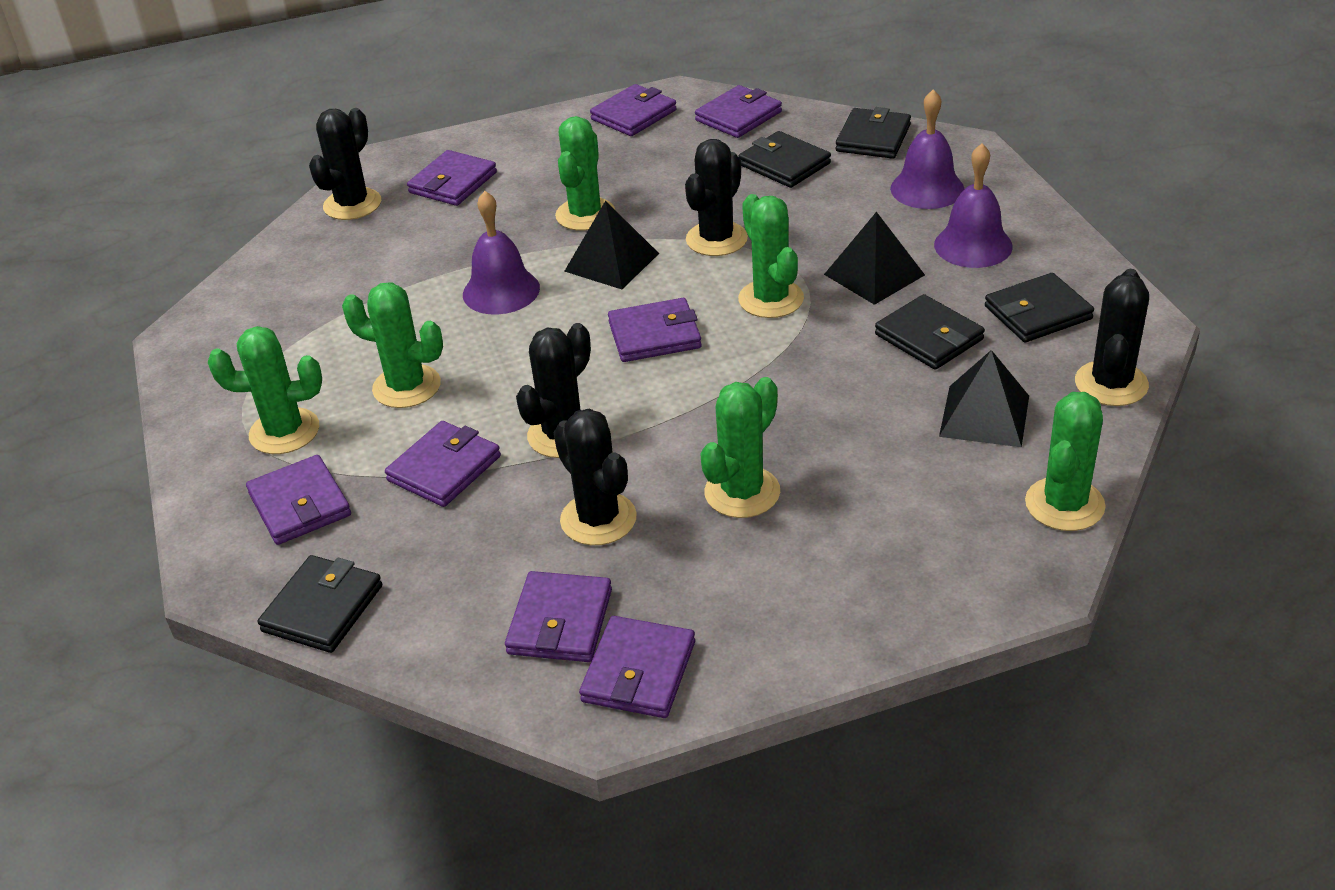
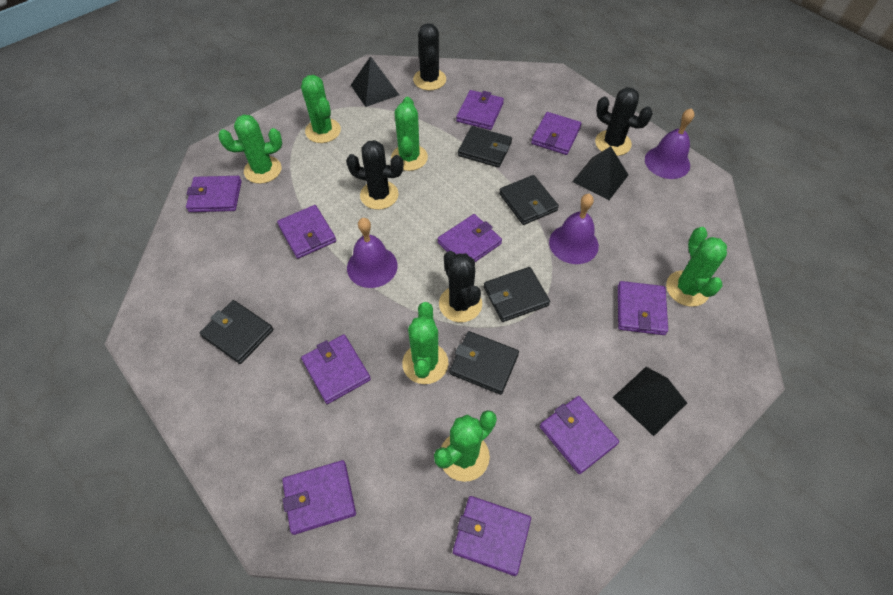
black cactus: [309,108,381,220] [516,323,591,458] [554,409,637,545] [685,139,748,256] [1075,269,1149,406] = 5 -> [346,140,404,210] [413,23,446,90] [439,251,482,322] [595,87,653,156] = 4
purple wallet: [246,455,351,545] [385,421,501,507] [407,150,497,206] [505,571,612,662] [579,616,695,718] [590,84,677,136] [608,298,702,362] [695,85,782,138] = 8 -> [186,176,242,212] [277,205,336,259] [282,460,356,535] [301,334,371,404] [437,214,502,262] [453,496,531,576] [456,90,504,130] [531,112,582,155] [540,396,619,474] [618,281,668,335] = 10

